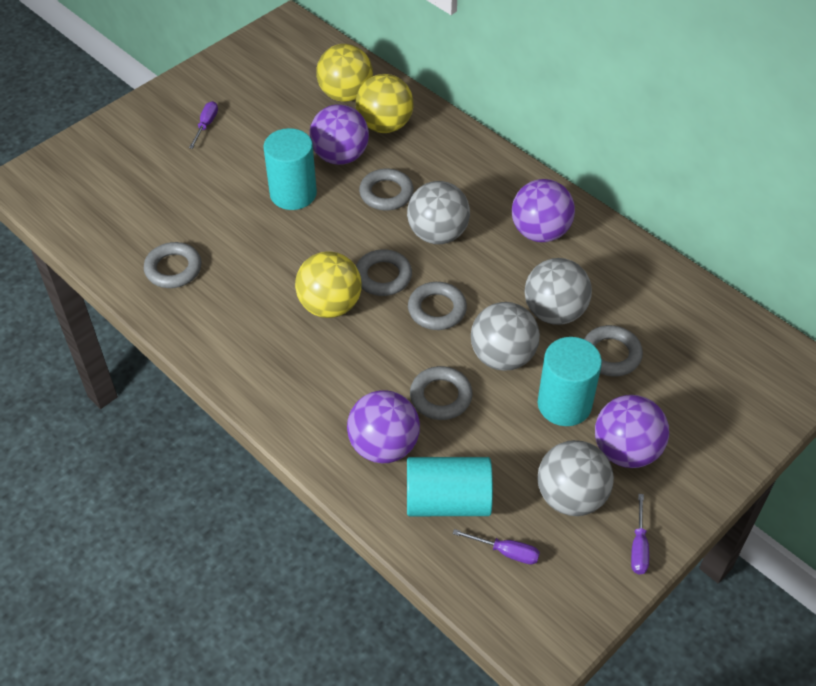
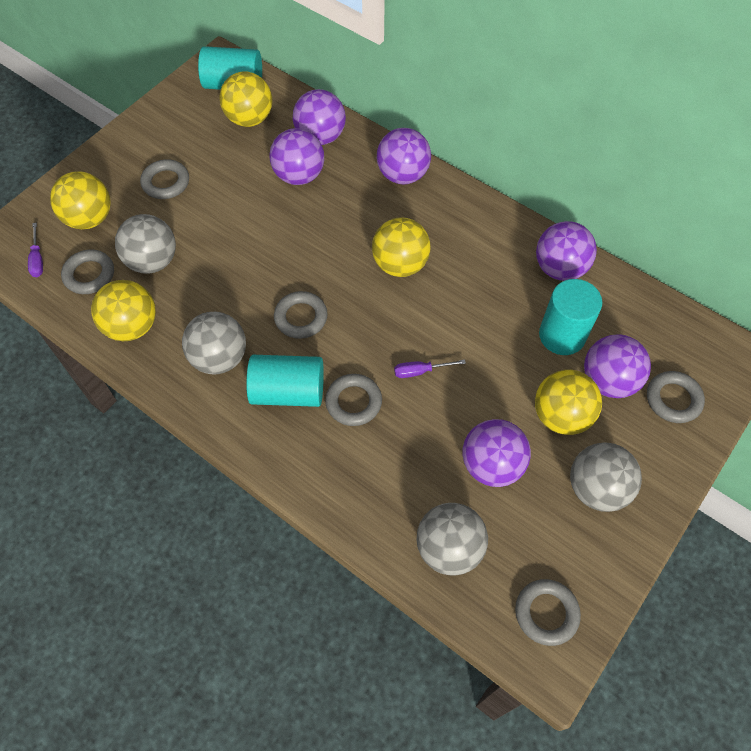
purple ball: [310,104,369,165] [347,390,420,463] [512,179,575,242] [595,395,669,468] = 4 -> [269,128,324,185] [293,89,346,145] [377,128,431,185] [462,419,531,487] [536,221,597,281] [584,334,651,398] = 6
purple screwdriver: [189,101,218,149] [453,529,540,564] [631,494,649,574] = 3 -> [28,223,43,277] [394,360,466,378] = 2
yellow ball: [295,251,362,318] [316,44,373,102] [356,74,413,133] = 3 -> [50,171,111,229] [91,280,156,341] [219,71,272,127] [372,217,431,277] [535,370,602,435] = 5

